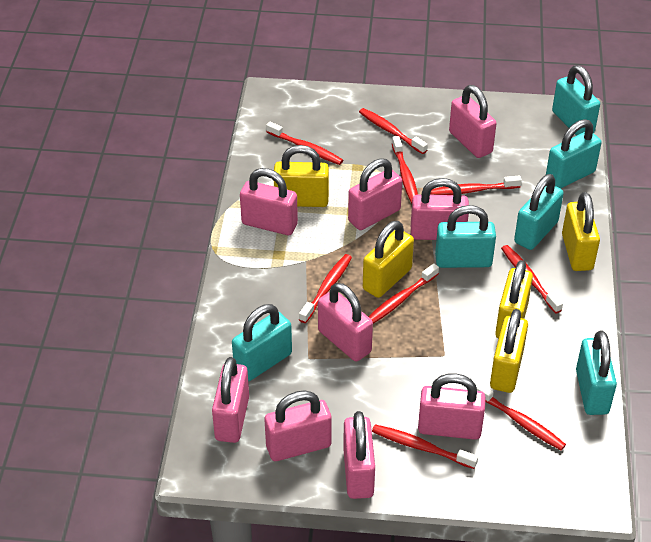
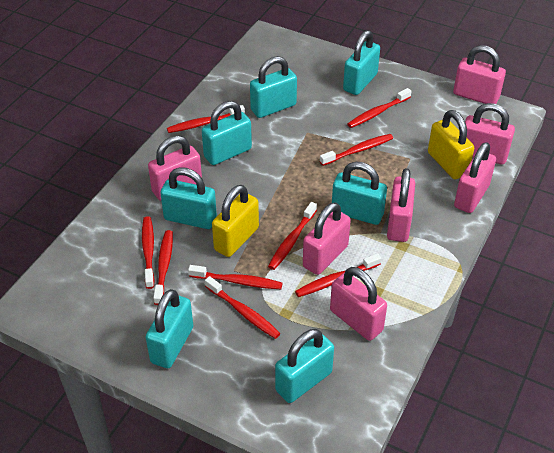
pink padlock: [212,357,249,443] [240,168,298,235] [265,391,332,461] [318,283,373,361] [343,411,375,499] [348,158,402,230] [411,178,469,240] [418,373,486,440] [449,85,497,158] = 9 -> [148,136,202,201] [303,202,351,275] [330,267,387,341] [387,168,415,242] [453,45,506,104] [454,142,496,213] [465,103,515,164] = 7
turquoise padlock: [232,304,292,381] [435,205,496,268] [514,174,564,250] [546,119,602,189] [552,65,600,136] [576,331,617,415] = 6 -> [146,289,193,368] [160,167,217,229] [202,101,252,165] [250,56,297,118] [275,329,334,403] [332,162,387,225] [343,30,380,95] = 7
yellow padlock: [274,145,329,207] [363,221,414,298] [490,309,528,393] [495,260,533,339] [562,192,600,271] = 5 -> [212,185,259,257] [428,110,474,179] = 2

